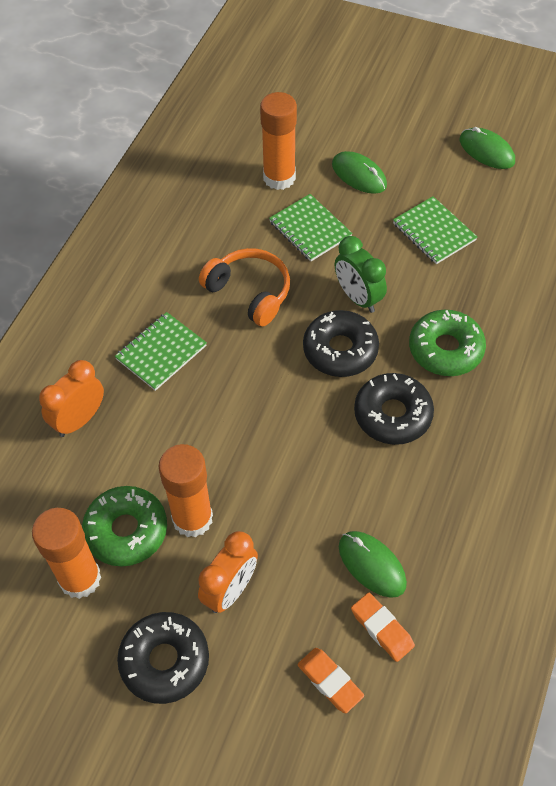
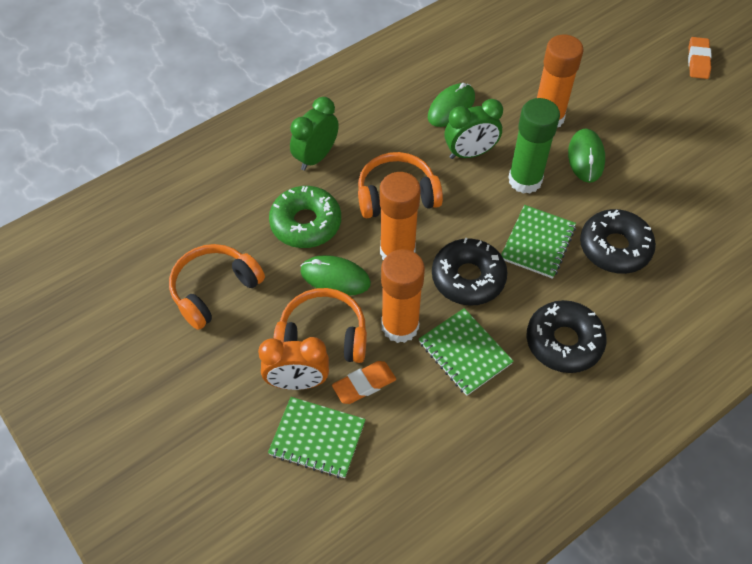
green clock: [335,236,387,313] = 1 -> [290,97,339,171] [445,99,503,159] = 2
green donut: [82,486,167,567] [409,310,486,376] = 2 -> [269,186,341,248] = 1
green glue stick: none = 0 -> [508,98,560,194] = 1
orange clock: [39,360,104,437] [198,531,258,613] = 2 -> [258,337,329,390] = 1
orange headphones: [199,248,290,326] = 1 -> [169,244,265,330] [274,288,367,363] [358,152,443,218] = 3

